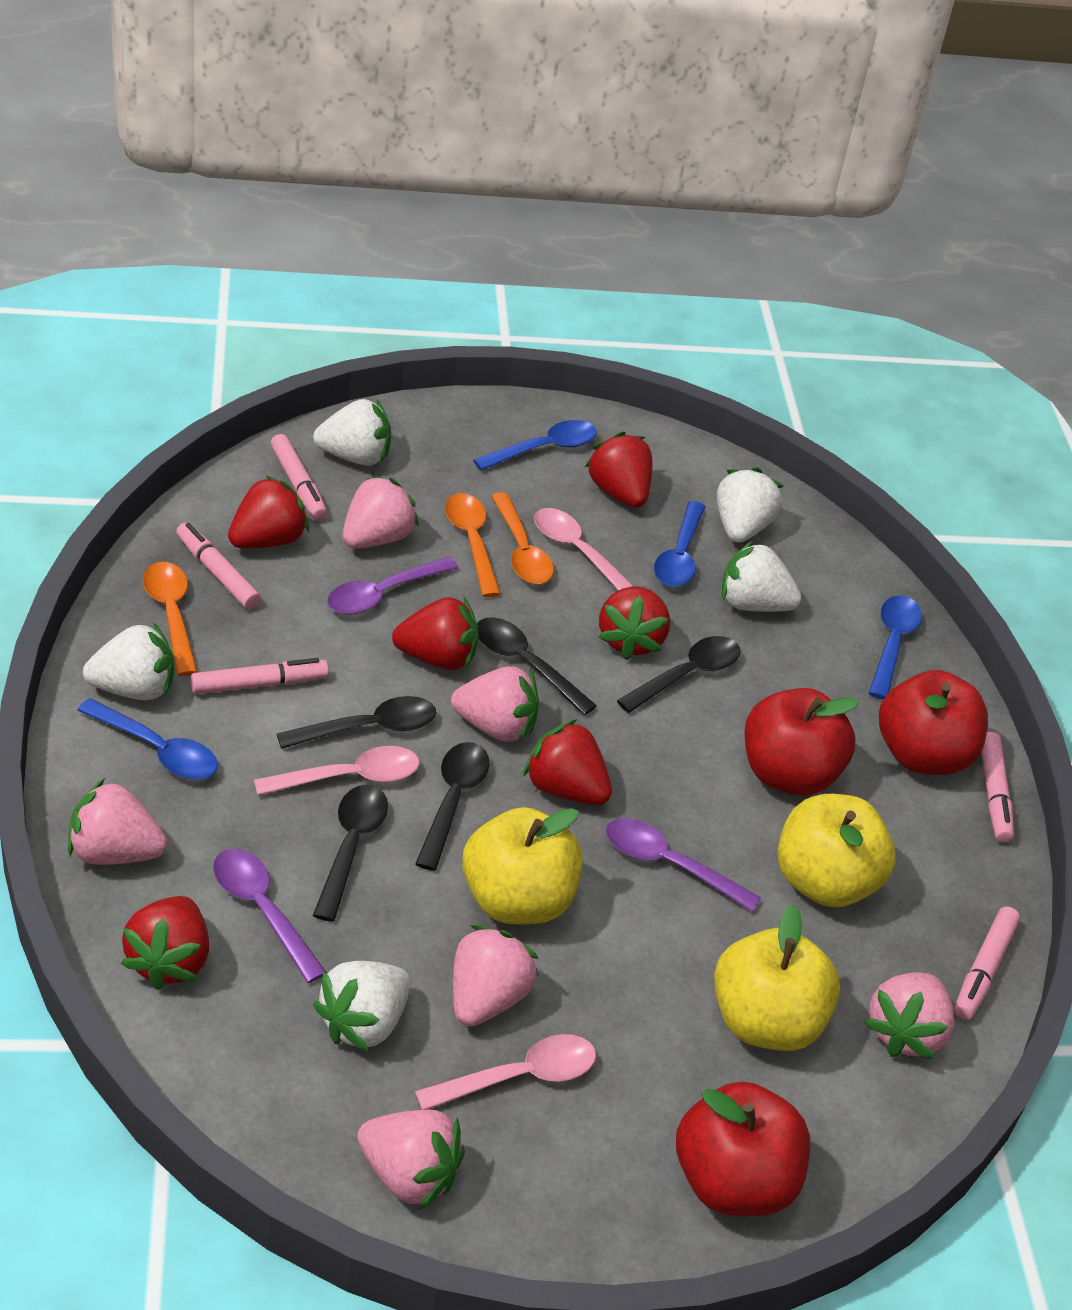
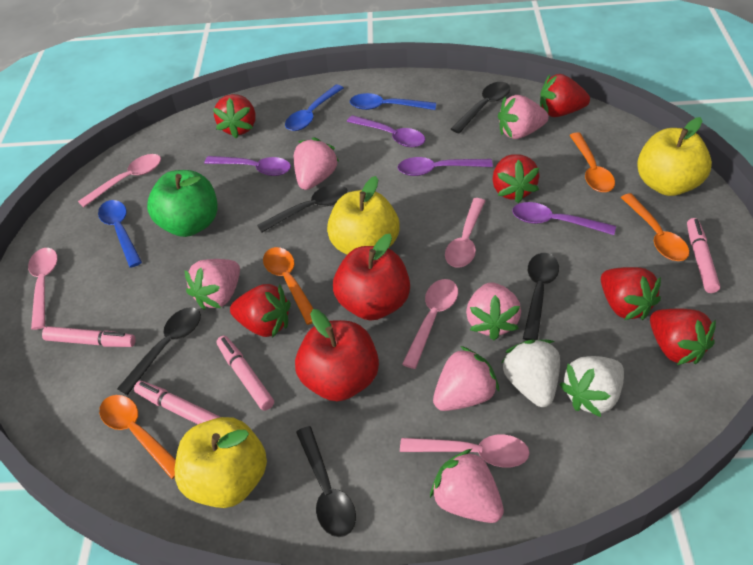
blue spoon: [77,698,218,780] [473,420,597,470] [654,501,705,587] [869,595,922,699] = 4 -> [98,200,142,268] [285,85,343,131] [350,93,436,110] = 3
green apple: none = 0 -> [147,170,218,237] = 1
orange spoon: [143,562,198,676] [445,493,501,597] [491,492,554,584] = 3 -> [99,395,176,479] [263,247,313,325] [569,132,615,192] [621,193,689,261] = 4
pink marker: [176,523,261,609] [191,658,329,694] [270,434,327,520] [954,907,1020,1020] [981,732,1014,843] = 5 -> [42,326,136,347] [134,381,220,424] [217,336,274,411] [687,218,720,293] = 4
pink spoon: [254,746,419,795] [415,1034,596,1110] [534,508,633,591] = 3 -> [28,248,58,330] [78,154,161,207] [400,435,530,468] [402,279,458,369] [445,198,485,268] = 5
purple spoon: [213,849,327,983] [327,557,458,615] [606,818,761,912] = 3 -> [204,156,291,176] [347,115,425,147] [398,157,493,176] [512,202,616,235] = 4
red apple: [676,1081,810,1216] [745,688,859,796] [879,670,988,775] = 3 -> [295,309,379,401] [333,234,410,320] = 2
white strawberry: [83,622,174,700] [313,399,391,466] [313,961,411,1052] [717,467,783,543] [722,541,801,612] = 5 -> [502,340,560,407] [559,356,624,417] = 2

